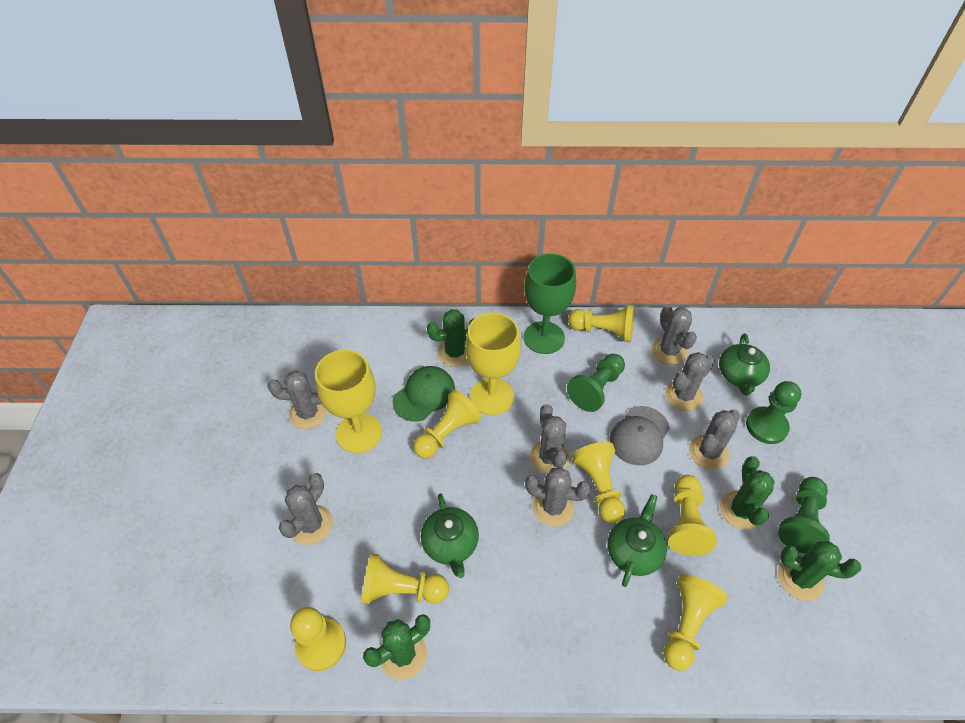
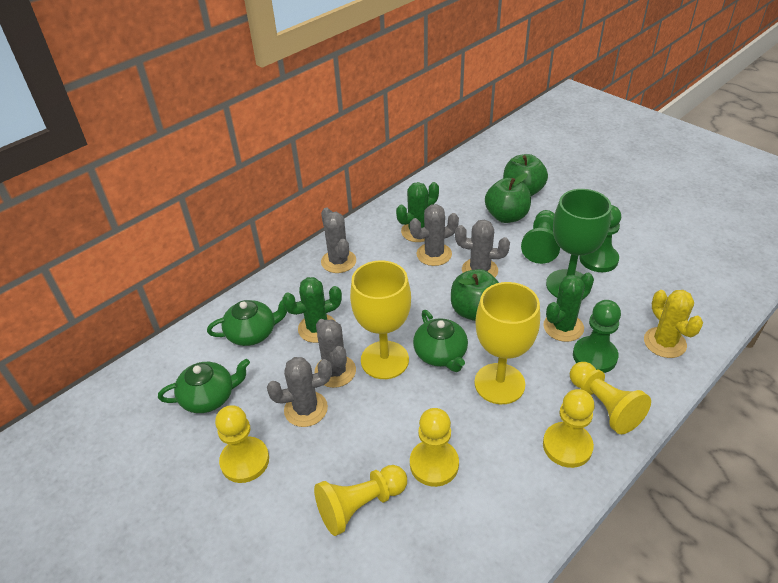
green apple: none = 0 -> [451,269,499,321] [485,173,531,223] [503,154,548,196] = 3
green cactus: [363,614,430,680] [427,309,475,367] [720,456,775,530] [778,541,861,601] = 4 -> [282,277,342,343] [396,182,439,242] [543,273,594,342] = 3
green cap: [393,366,455,422] = 1 -> none = 0
grey cactus: [267,370,327,429] [279,473,333,545] [525,467,591,527] [530,404,570,475] [651,306,697,365] [665,352,715,411] [689,410,740,470] = 7 -> [267,357,332,427] [314,319,356,388] [321,208,356,273] [410,204,459,266] [455,219,510,277] = 5
grey cap: [610,406,670,466] = 1 -> none = 0
yellow cactus: none = 0 -> [644,290,703,358] = 1
yellow pawn: [290,607,346,671] [361,553,449,604] [413,390,482,459] [568,305,634,342] [572,442,625,524] [664,574,728,671] [668,475,717,556] = 7 -> [215,405,269,483] [314,465,407,536] [410,408,459,487] [543,389,595,468] [570,362,651,434] = 5

